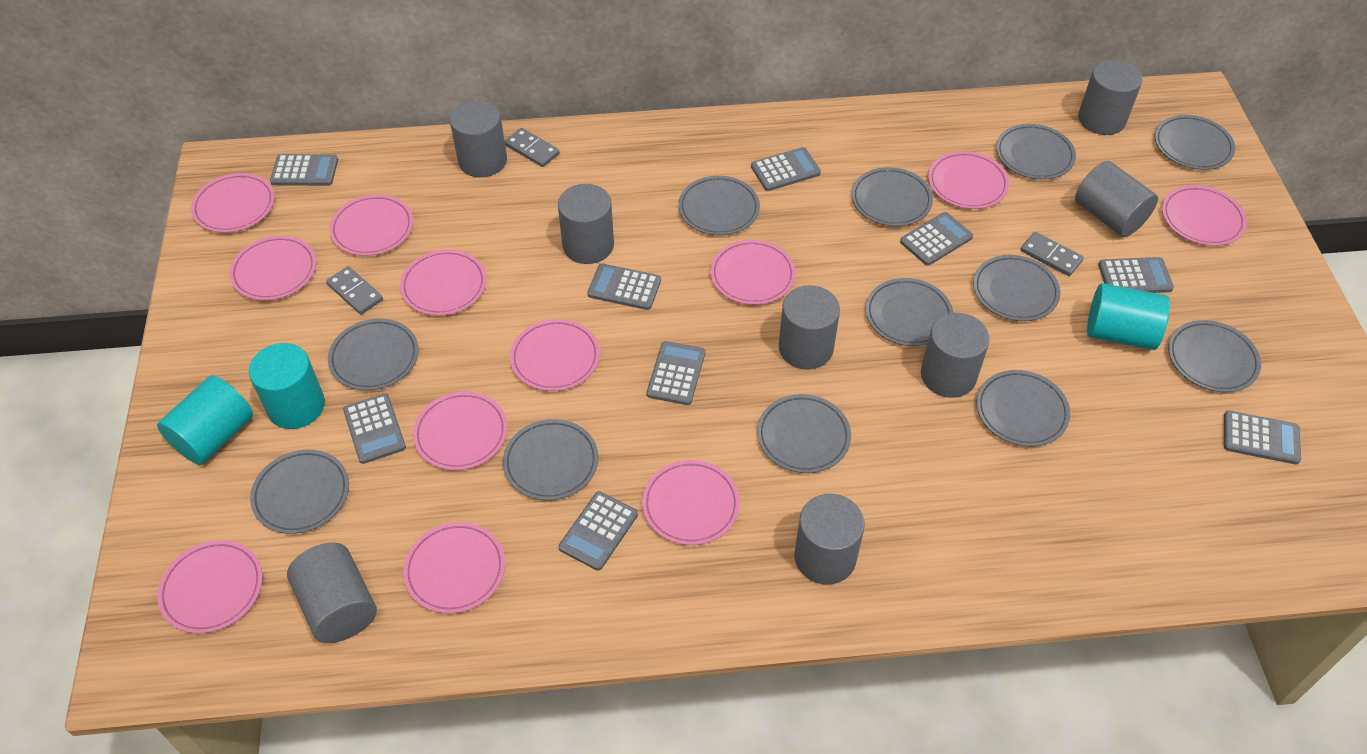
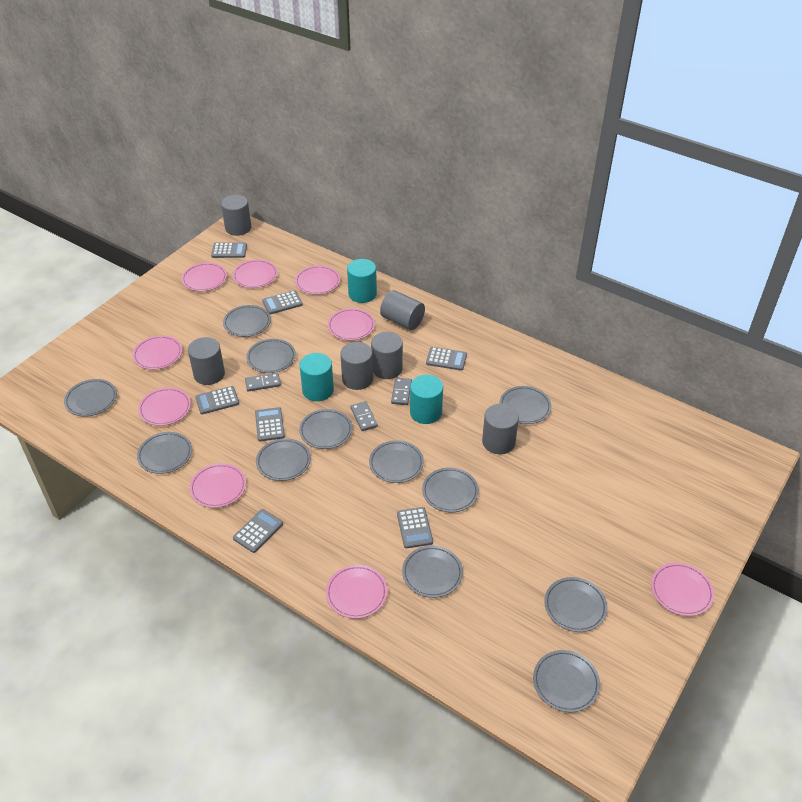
grey calculator: [270,154,338,186] [343,393,406,464] [559,491,638,571] [587,264,661,310] [647,341,705,405] [751,147,821,191] [900,212,973,266] [1098,257,1174,293] [1224,410,1301,465] = 9 -> [195,386,239,414] [211,242,247,258] [233,509,283,553] [255,407,285,441] [262,290,303,315] [397,507,433,548] [426,347,467,371] = 7
grey cylinder: [287,543,377,643] [450,100,507,177] [558,184,614,264] [779,285,840,369] [794,494,865,585] [921,313,990,398] [1075,161,1158,237] [1078,60,1143,135] = 8 -> [188,337,225,385] [221,195,251,236] [340,342,373,390] [371,332,403,379] [380,290,425,330] [482,404,519,454] = 6
pink plate: [157,540,263,634] [191,173,275,233] [229,236,316,300] [329,194,413,256] [400,250,486,316] [403,522,505,614] [413,391,507,470] [510,319,600,391] [642,460,740,545] [710,240,796,305] [928,151,1009,209] [1162,185,1247,246] = 12 -> [132,335,182,370] [138,387,191,426] [182,262,227,291] [189,463,246,508] [232,259,278,288] [295,265,340,295] [326,565,388,619] [328,308,375,340] [651,563,714,616] = 9

